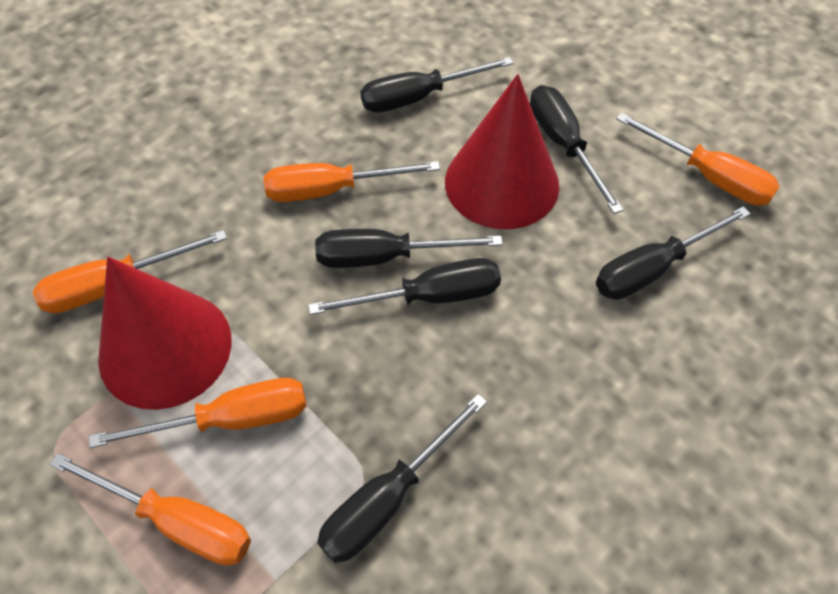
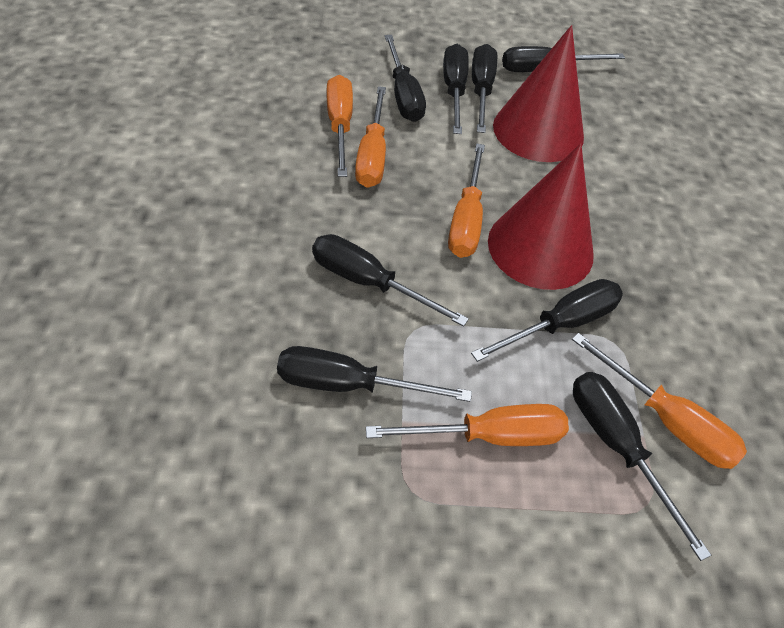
black screwdriver: [308,258,501,315] [315,229,503,268] [317,394,487,563] [360,57,514,113] [530,85,624,214] [596,207,751,300] = 6 -> [277,346,472,402] [312,234,469,327] [385,35,426,122] [443,44,469,134] [471,279,623,362] [472,44,497,133] [502,46,625,72] [573,372,711,561] = 8

